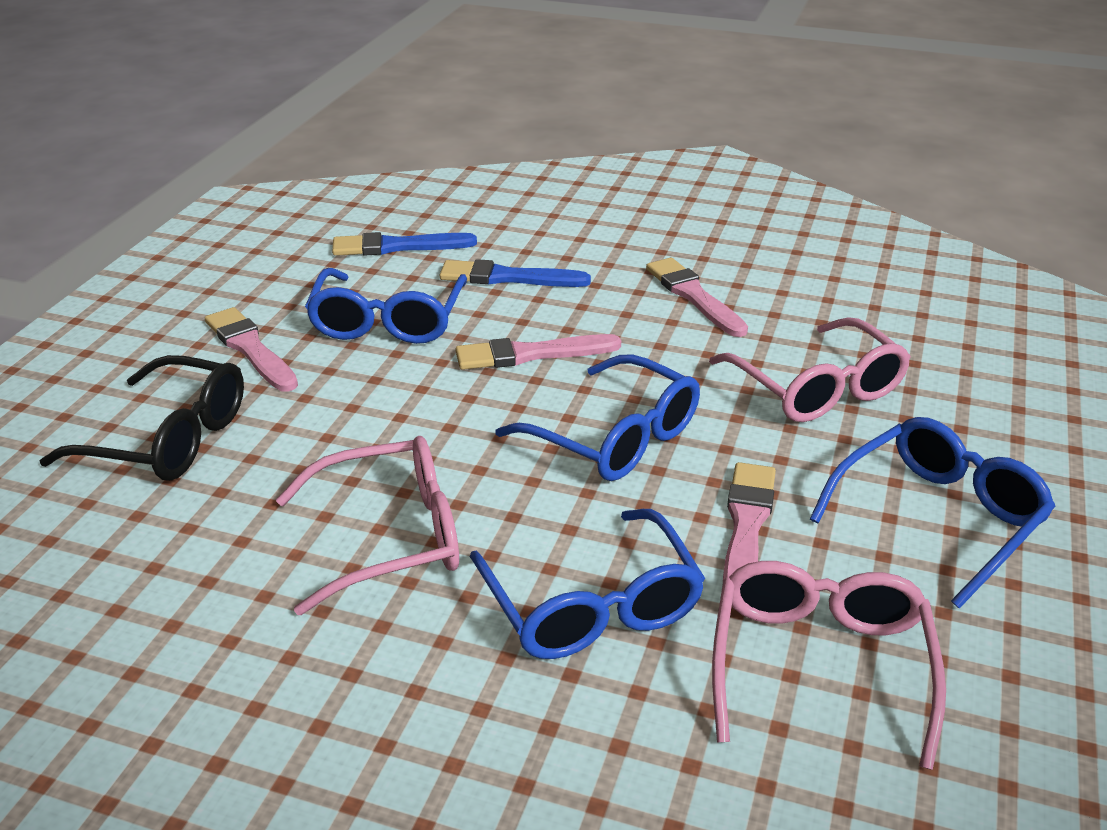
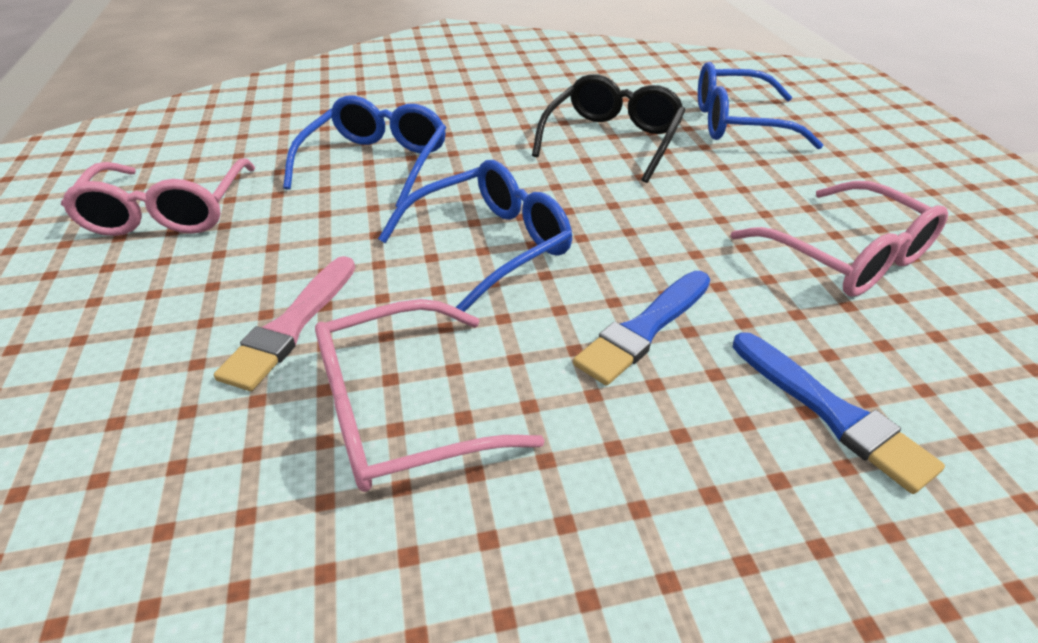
blue glasses: [305,268,467,344] [470,509,705,659] [496,354,700,481] [810,417,1056,609] = 4 -> [283,96,446,207] [378,160,572,312] [698,62,823,149] = 3
pink brush: [205,307,298,392] [456,334,621,370] [646,258,748,337] [723,462,776,580] = 4 -> [214,256,355,391] = 1

